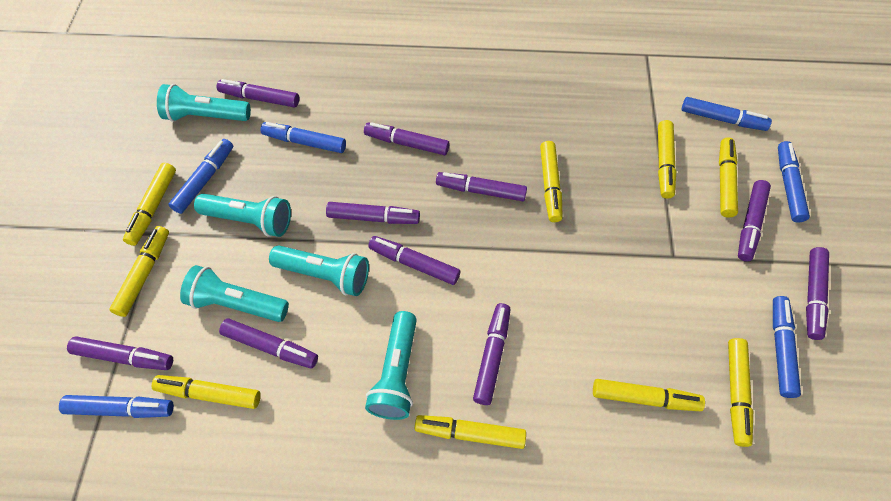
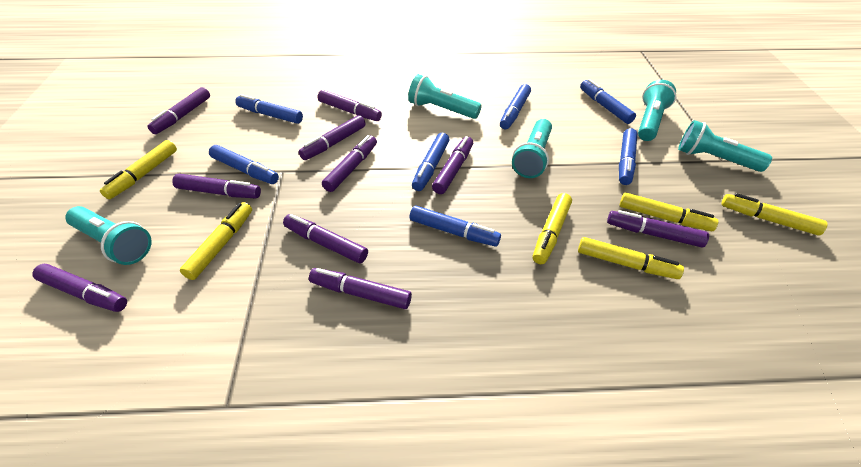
blue marker: [59,395,174,418] [168,139,233,214] [260,122,346,153] [682,97,772,131] [773,296,801,398] [778,141,810,223] = 6 -> [209,145,279,184] [235,94,303,124] [409,205,501,247] [412,133,450,191] [500,84,531,129] [580,79,636,124] [619,128,637,185] = 7
yellow marker: [109,226,169,317] [123,163,176,246] [152,375,261,409] [415,415,526,449] [540,141,563,222] [593,379,705,411] [658,120,676,199] [719,138,738,218] [728,338,753,447] = 9 -> [100,140,177,199] [180,202,252,280] [533,193,572,264] [578,237,684,279] [620,192,718,231] [722,193,828,236] = 6

